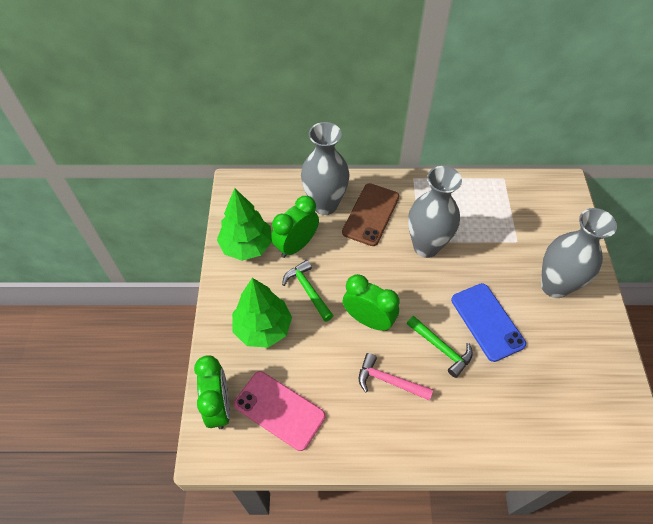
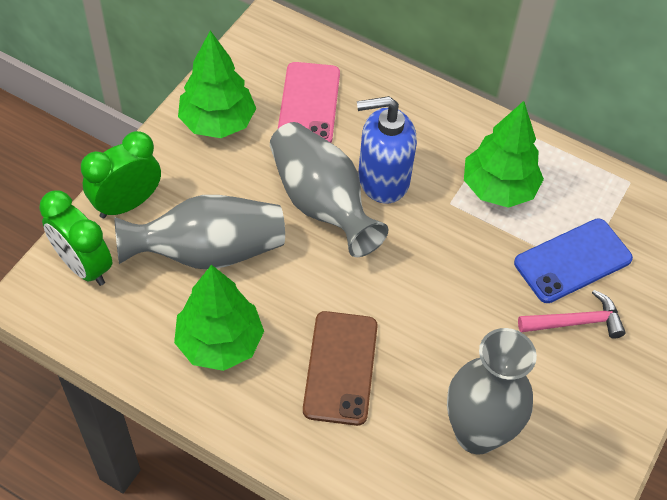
blue soap dispenser: none = 0 -> [357,96,417,204] = 1
green clock: [194,355,230,429] [271,196,319,258] [343,274,399,331] = 3 -> [39,190,113,286] [81,131,161,218] = 2
green hammer: [282,260,334,322] [407,316,473,378] = 2 -> none = 0
green tree: [217,188,272,261] [232,278,292,348] = 2 -> [174,265,264,371] [178,30,256,138] [464,101,544,208] = 3

